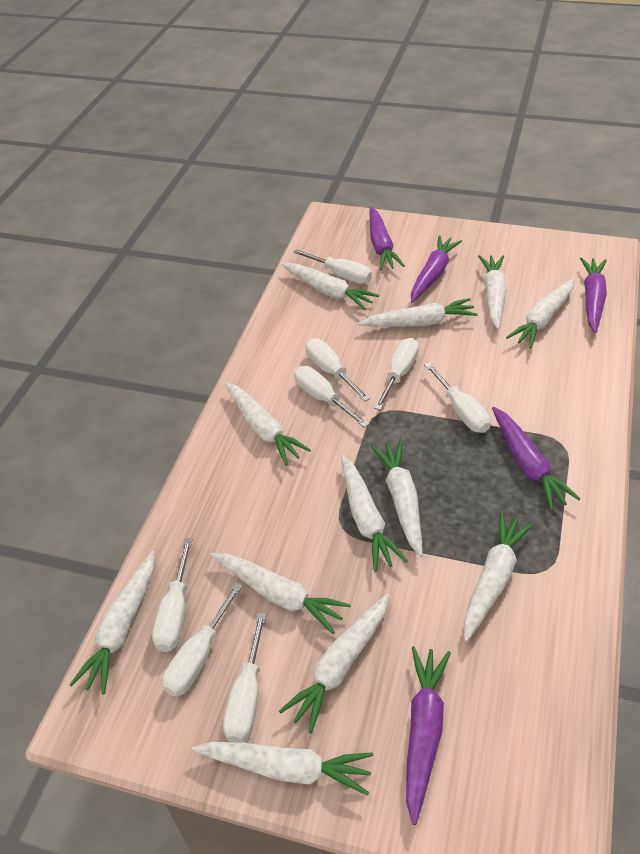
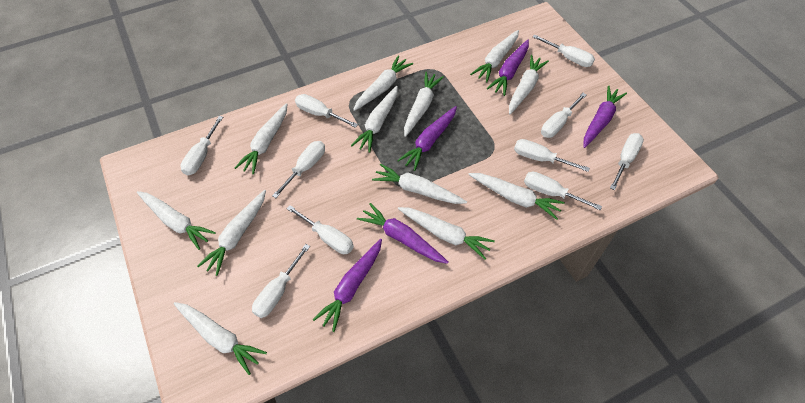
white screwdriver: [152,538,193,652] [162,582,243,697] [223,613,266,743] [293,249,372,284] [294,366,369,427] [306,339,370,401] [374,338,419,410] [424,362,491,433] = 8 -> [180,116,223,175] [252,244,310,318] [272,141,325,198] [287,205,354,254] [295,94,358,128] [514,139,590,172] [524,172,602,210] [533,35,595,67] [541,93,587,138] [610,133,644,190] = 10

